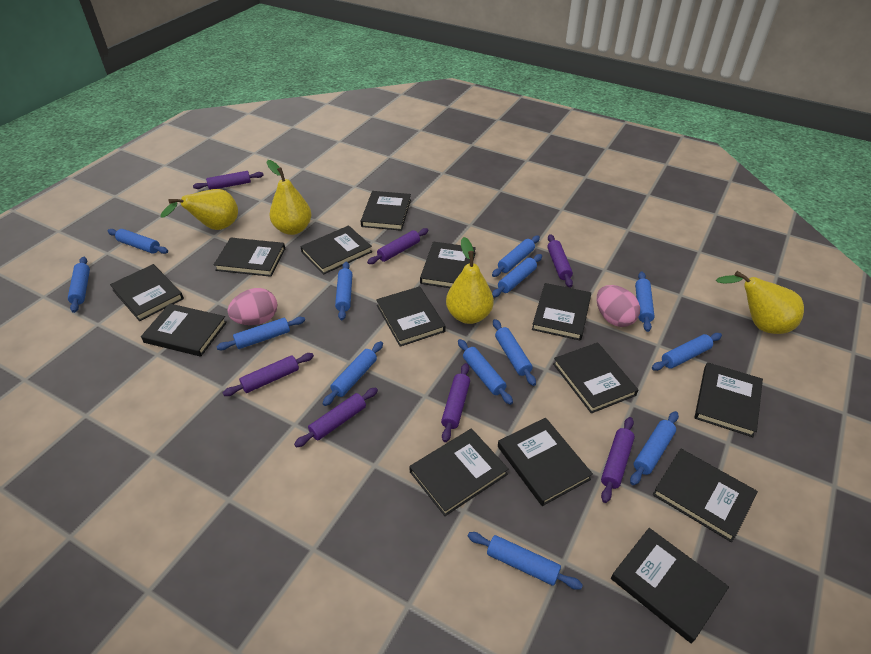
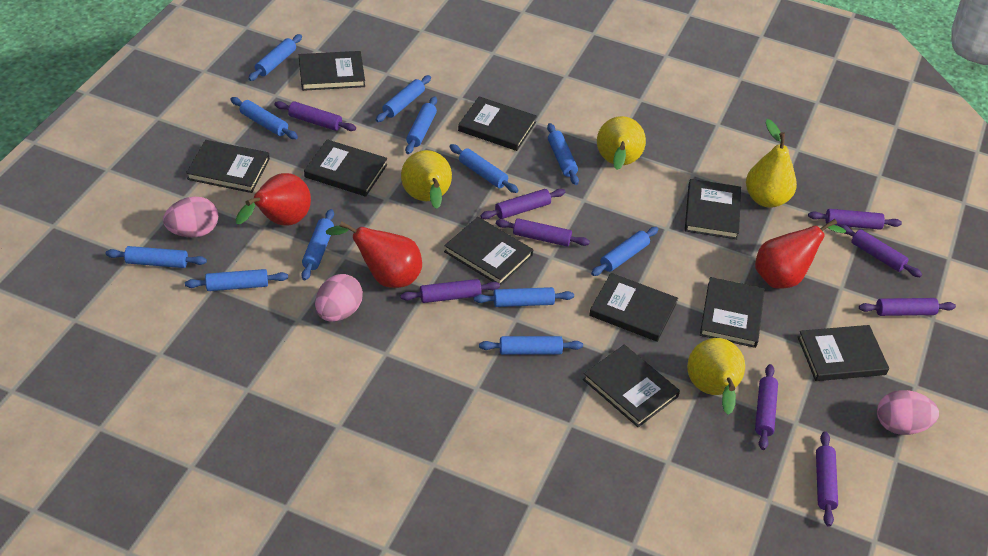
black book: [110,264,184,321] [141,303,227,357] [214,238,285,277] [300,225,372,274] [361,191,411,231] [376,286,446,347] [409,429,509,516] [420,242,476,288] [498,418,593,506] [532,283,591,341] [553,342,638,413] [611,528,729,644] [653,449,758,542] [695,362,763,437] = 14 -> [186,140,270,193] [299,51,365,91] [304,139,387,197] [444,217,533,286] [458,96,537,151] [583,345,680,427] [589,273,678,342] [685,179,741,239] [700,277,765,348] [798,325,889,381] = 10
blue rolling pin: [68,257,90,313] [107,229,168,254] [216,317,305,350] [323,341,383,406] [335,262,353,320] [458,339,513,405] [468,532,583,590] [492,236,540,277] [492,254,542,298] [493,319,536,386] [630,411,679,485] [635,271,655,332] [652,333,722,371] = 13 -> [106,246,207,268] [185,269,288,291] [230,97,298,139] [248,34,302,81] [301,209,334,280] [376,75,431,122] [405,96,437,154] [449,144,519,193] [474,287,574,307] [479,336,583,355] [547,123,579,185] [591,227,658,276] = 12
pink egg: [228,288,277,325] [597,285,640,327] = 2 -> [163,197,218,237] [315,274,363,322] [877,390,939,435] = 3
purple rolling pin: [193,171,264,190] [223,353,314,396] [294,388,378,448] [367,228,429,264] [441,363,470,442] [547,234,573,287] [601,417,635,503] = 7 -> [274,101,356,131] [400,279,500,303] [480,189,565,219] [496,218,590,247] [755,364,778,450] [808,209,902,230] [816,431,838,527] [839,224,922,277] [859,298,956,316] = 9
red pear: none = 0 -> [236,173,311,225] [326,221,422,288] [755,219,846,289] = 3

